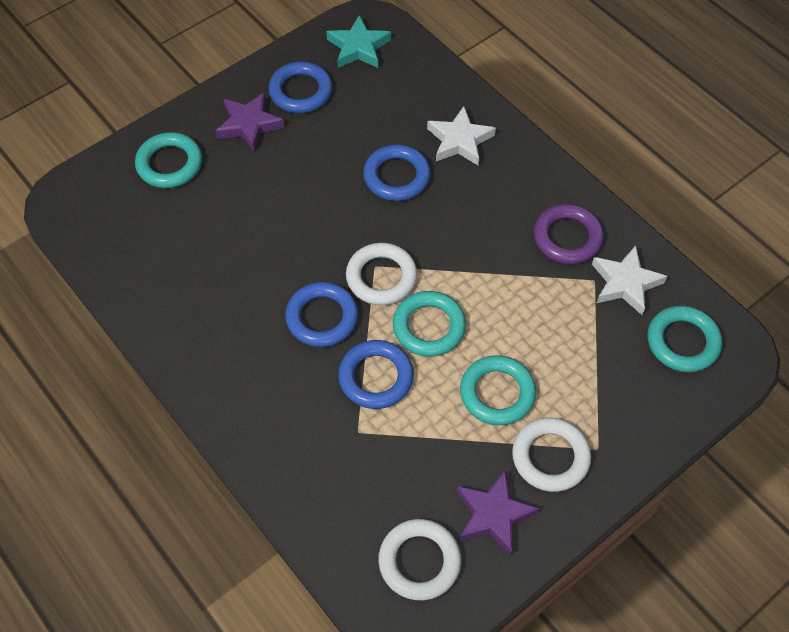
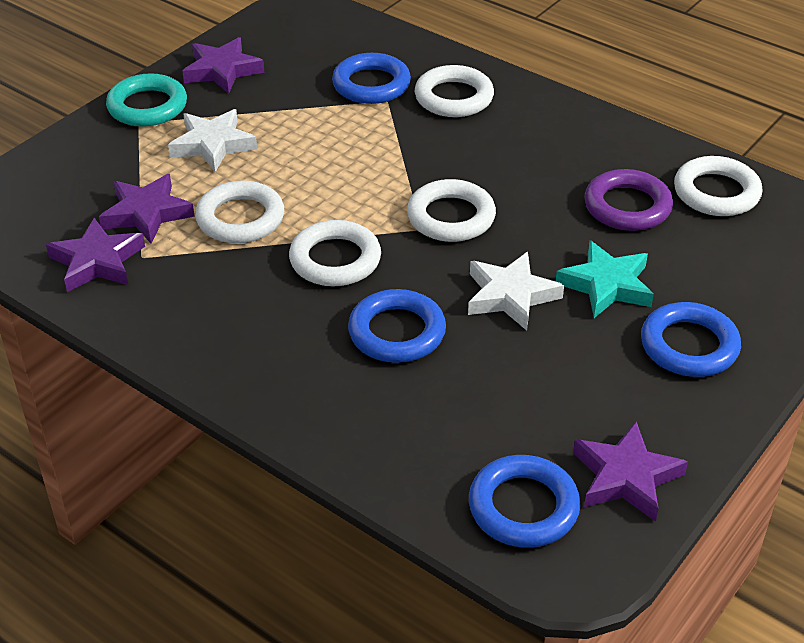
purple star: [216,92,285,152] [457,471,539,555] = 2 -> [46,218,145,292] [99,174,195,244] [182,37,264,94] [573,421,688,522] = 4
turquoise ring: [135,132,202,188] [393,291,466,357] [460,355,536,425] [648,306,722,372] = 4 -> [106,73,187,127] = 1
white ring: [346,243,417,305] [378,519,461,600] [512,418,591,492] = 3 -> [195,180,284,243] [289,220,381,286] [407,179,496,242] [415,65,494,117] [674,156,762,216] = 5

